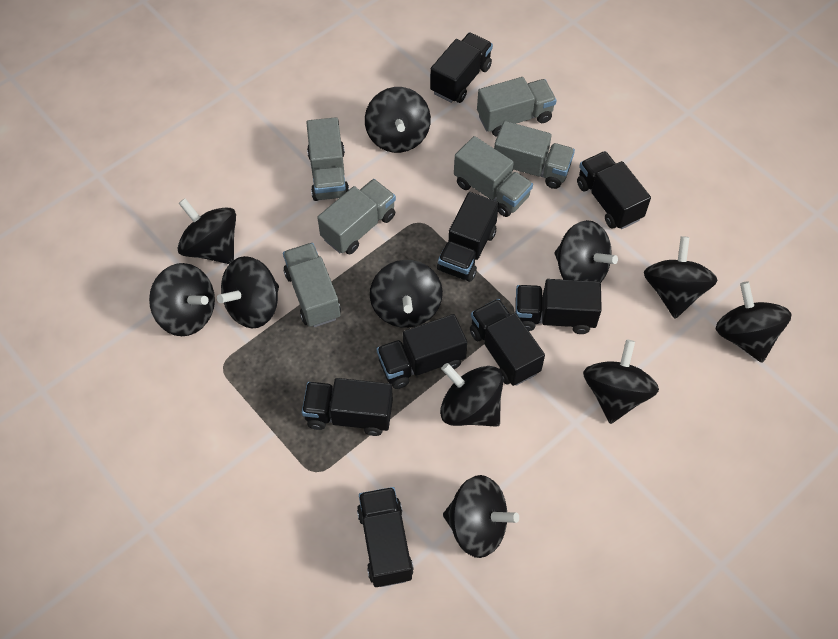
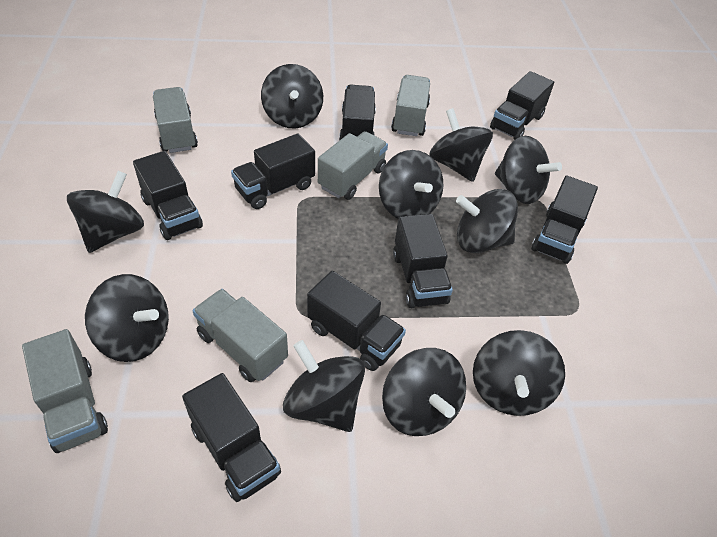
black spinning top: [149,263,215,336] [178,198,236,264] [217,256,279,329] [365,87,431,153] [370,260,443,328] [440,363,503,427] [443,475,519,558] [554,220,618,282] [583,339,659,424] [644,236,718,319] [716,281,791,363] = 11 -> [67,171,144,253] [85,274,169,362] [261,64,323,129] [283,340,365,432] [379,150,443,218] [382,348,466,436] [429,108,493,182] [456,189,518,253] [473,330,565,416] [495,136,562,204] = 10
grey truck: [283,243,341,327] [306,117,349,201] [317,179,396,254] [454,136,533,217] [477,77,557,136] [494,121,575,189] = 6 -> [22,329,108,453] [153,87,198,153] [193,289,288,382] [318,131,388,200] [391,75,430,136] = 5

